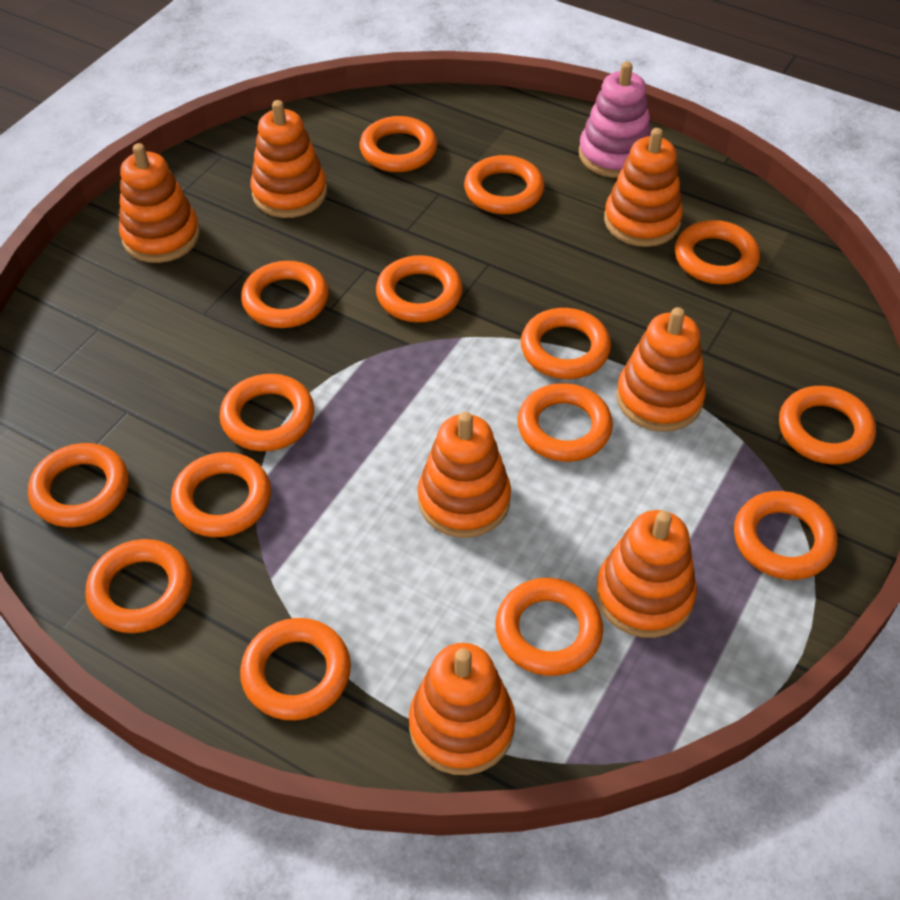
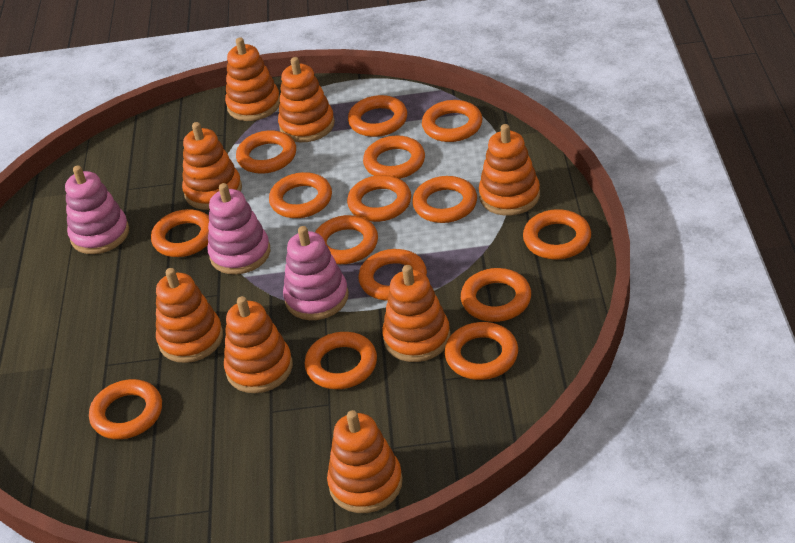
orange stacking toy: [119,143,200,263] [250,100,327,218] [409,643,515,775] [418,412,511,538] [596,510,697,638] [604,128,683,247] [616,307,706,432] = 7 -> [156,268,223,363] [182,122,242,210] [224,296,293,393] [225,37,280,121] [278,57,335,142] [327,410,403,513] [382,265,451,362] [479,124,540,216] = 8
pink stacking toy: [579,62,651,178] = 1 -> [65,166,129,254] [207,183,270,275] [283,226,349,320] = 3

